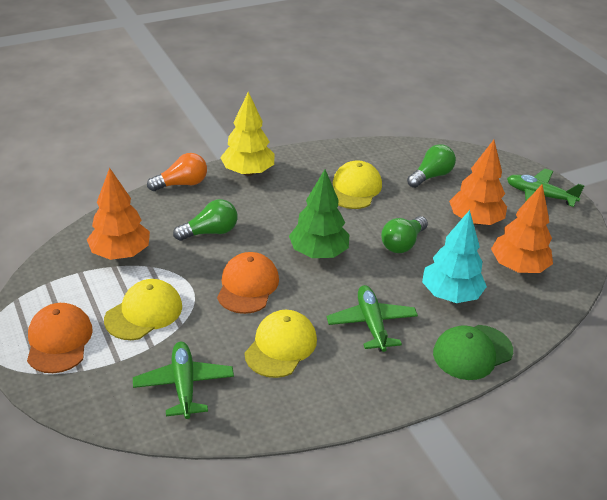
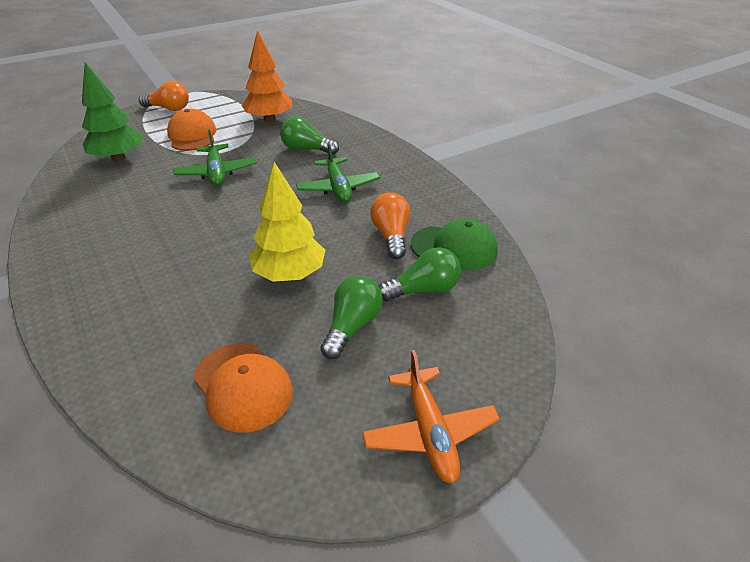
green plane: [133,342,234,419] [327,285,418,352] [507,169,585,207] = 3 -> [173,130,257,186] [296,143,380,203] = 2
orange light bulb: [147,153,207,191] = 1 -> [139,81,189,111] [370,192,410,259] = 2
orange plane: none = 0 -> [362,350,500,483] = 1
orange tree: [87,168,150,260] [449,140,507,225] [491,184,553,273] = 3 -> [242,30,292,122] = 1
turquoise tree: [422,210,487,303] = 1 -> none = 0
yellow cap: [104,279,182,340] [245,310,317,378] [333,161,382,209] = 3 -> none = 0

